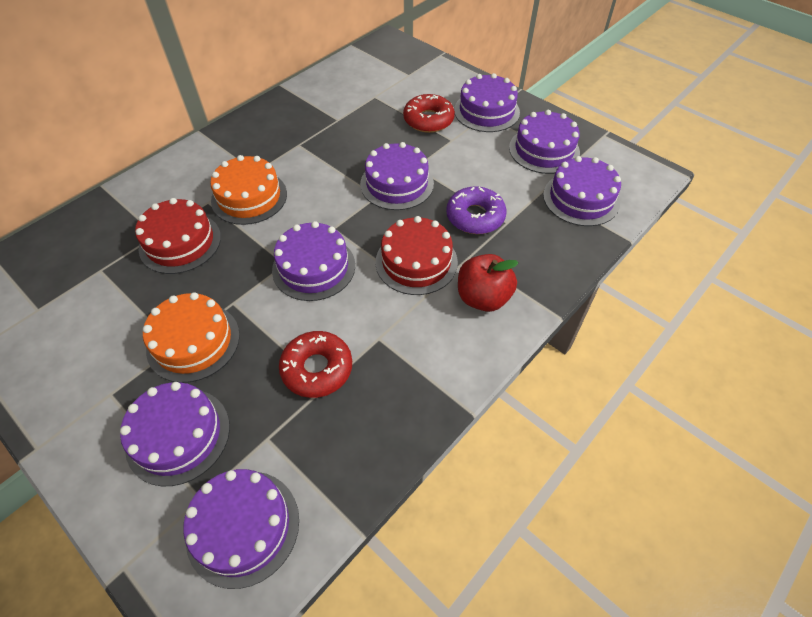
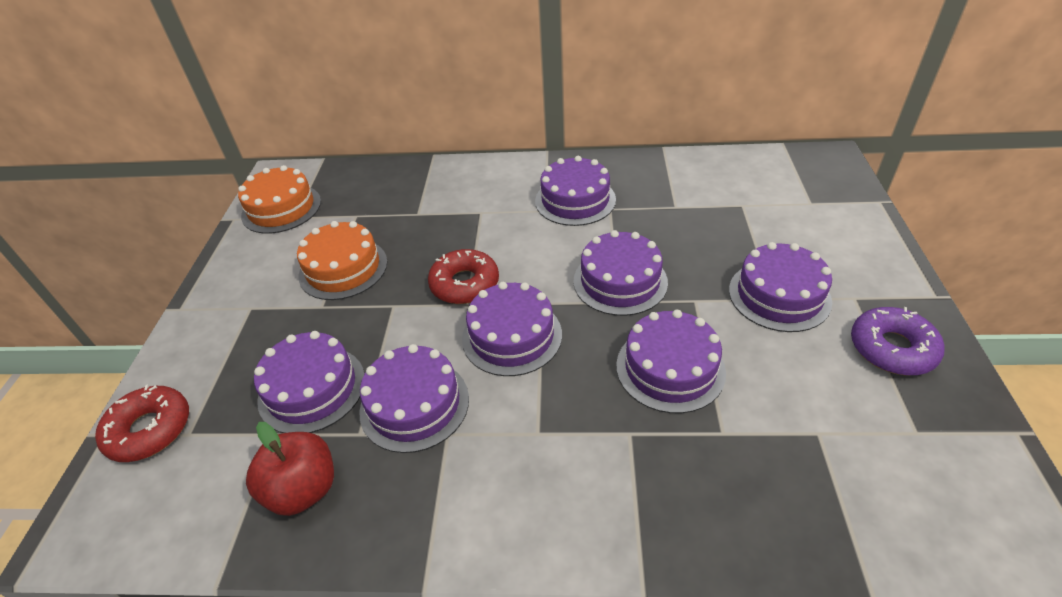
red cake: [135,198,221,274] [375,216,458,295] = 2 -> none = 0

